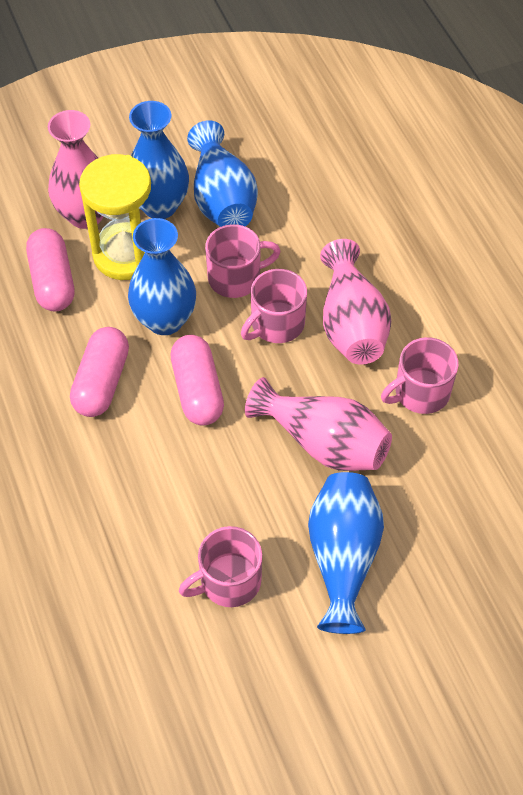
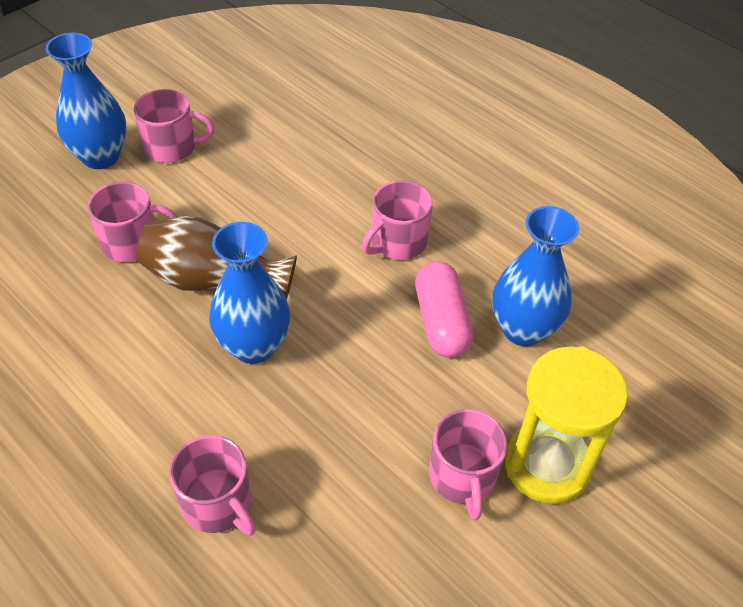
blue vase: [128,218,196,335] [129,101,189,219] [187,121,258,227] [308,472,384,634] = 4 -> [46,33,127,169] [209,222,290,364] [492,206,579,346] = 3
brown vase: none = 0 -> [137,216,297,300] = 1
pink capsule: [26,228,74,312] [70,327,129,417] [171,335,224,426] = 3 -> [415,261,474,358] = 1
pink mug: [179,526,262,607] [205,224,281,298] [241,269,307,343] [381,337,459,414] = 4 -> [88,182,177,262] [134,89,215,163] [169,435,256,536] [362,180,433,260] [429,409,508,521] = 5
pink vase: [48,110,103,229] [245,377,392,471] [320,239,391,365] = 3 -> none = 0

